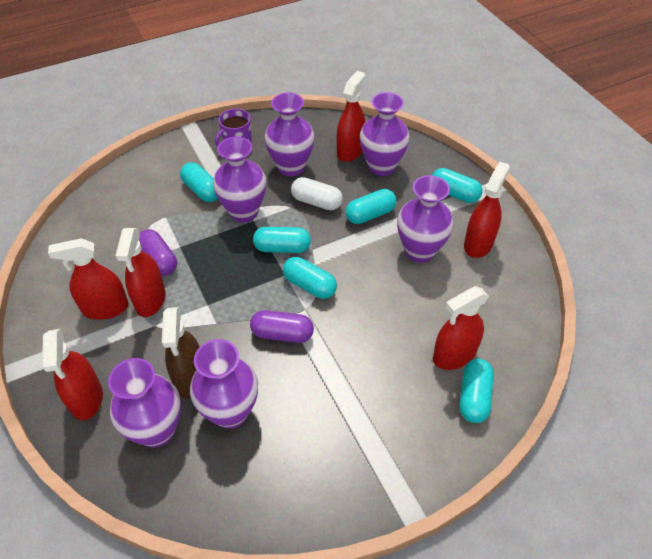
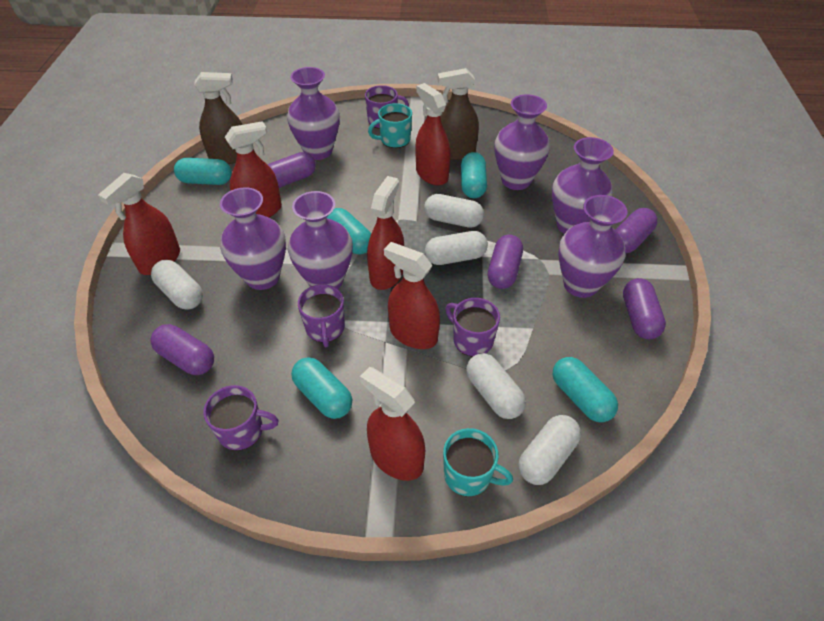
brown spray bottle: [162,307,199,398] = 1 -> [194,72,243,164] [437,68,479,160] = 2
purple capsule: [139,229,177,276] [250,310,314,343] = 2 -> [150,324,214,375] [268,152,316,188] [488,235,523,289] [615,208,658,253] [623,278,666,339] = 5
purple mug: [215,109,252,147] = 1 -> [203,385,279,451] [298,284,345,347] [365,85,409,129] [445,298,500,357] = 4
turquoise capsule: [180,162,218,202] [253,227,311,253] [283,257,337,299] [345,189,397,224] [432,168,483,203] [460,359,494,423] = 6 -> [174,158,232,185] [291,357,352,419] [327,208,371,255] [461,152,487,198] [552,357,618,422] = 5
turquoise mug: none = 0 -> [368,103,412,148] [443,428,513,496] = 2
white capsule: [291,177,343,210] = 1 -> [151,260,203,310] [424,194,484,228] [425,231,488,265] [466,353,526,419] [518,415,581,485] = 5

